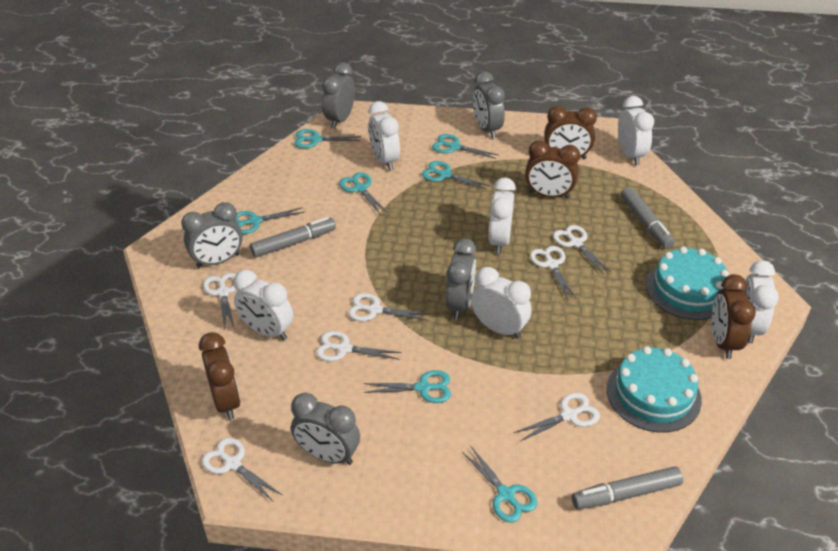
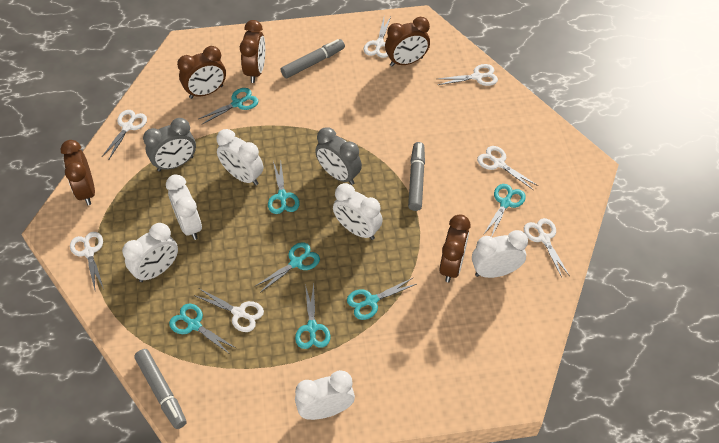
brown clock: [199,332,241,420] [525,140,580,199] [544,106,597,160] [712,274,756,359] = 4 -> [61,140,95,205] [177,46,226,99] [240,20,265,83] [385,17,430,67] [439,214,470,282] = 5
grey clock: [181,202,243,268] [291,393,360,465] [322,63,355,129] [446,238,477,320] [473,71,505,138] = 5 -> [143,118,196,171] [315,127,362,185] = 2
turquoise cake: [607,346,702,433] [646,246,729,320] = 2 -> none = 0

